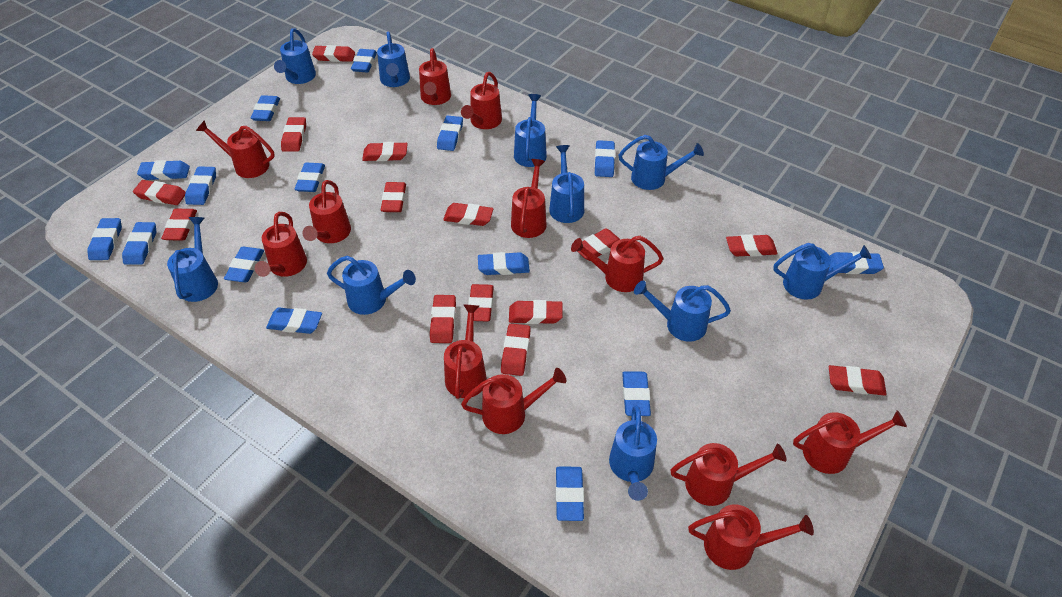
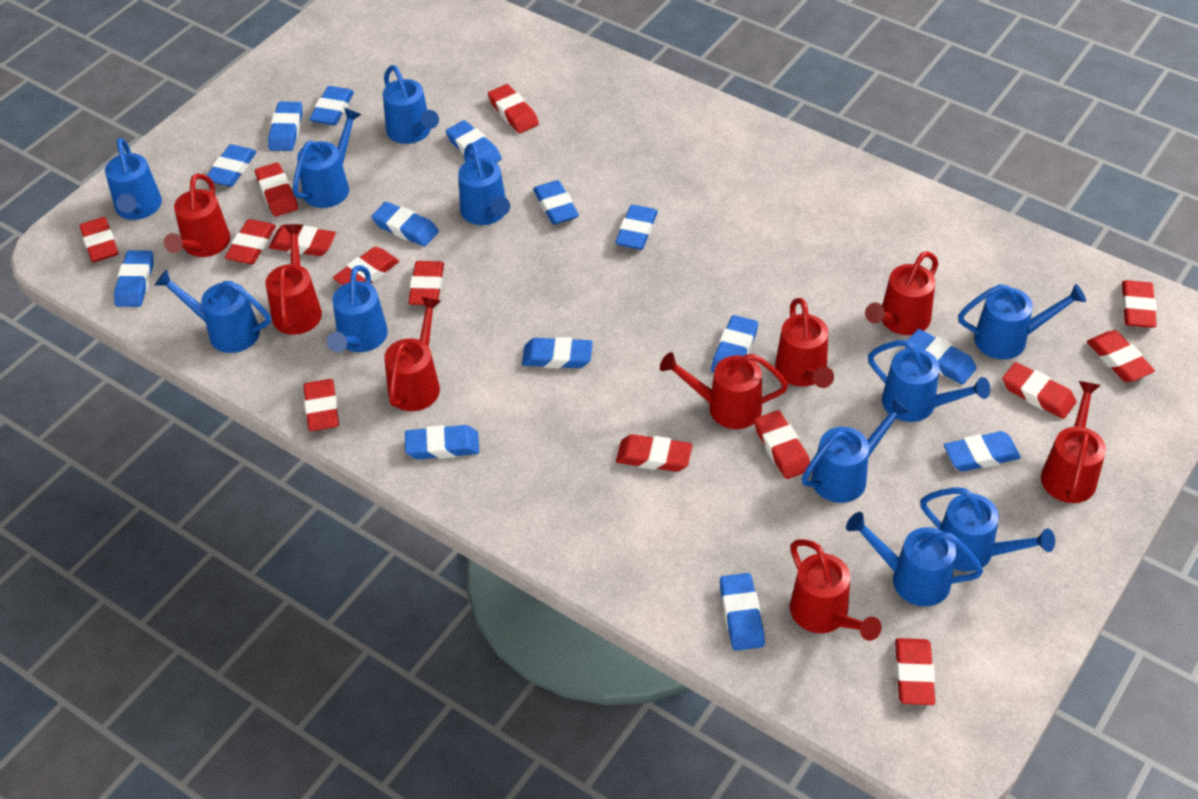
blue eraser: [87,218,122,260] [122,222,156,265] [137,160,190,180] [185,166,216,205] [224,247,264,282] [251,95,280,121] [266,307,322,334] [295,162,325,192] [351,49,377,72] [437,115,463,151] [478,252,530,275] [555,467,584,521] [594,140,615,177] [622,371,651,416] [829,252,884,274] = 15 -> [114,250,154,307] [207,144,257,187] [268,102,302,151] [309,86,354,125] [371,202,439,247] [405,425,479,460] [446,120,502,163] [522,337,593,369] [533,180,579,225] [615,205,658,250] [711,315,758,373] [720,573,765,651] [905,329,977,385] [944,431,1021,472] = 14
blue watering can: [167,217,218,302] [274,28,316,84] [327,256,416,315] [377,31,410,87] [514,94,547,167] [549,145,584,223] [609,405,657,501] [619,135,704,190] [634,281,731,342] [773,243,872,300] = 10 -> [105,138,162,220] [154,269,271,353] [293,108,362,208] [327,265,388,353] [383,65,439,144] [458,143,510,225] [802,397,910,503] [846,512,983,606] [868,340,990,422] [920,487,1055,572] [958,284,1086,359] = 11
red watering can: [196,120,275,178] [255,212,307,277] [302,180,351,243] [419,48,451,105] [444,304,487,399] [461,72,502,129] [461,368,566,434] [511,159,547,238] [571,236,664,292] [670,443,787,506] [688,504,814,570] [793,410,907,474] = 12 -> [164,173,230,257] [266,224,322,335] [384,297,441,411] [660,352,788,429] [775,298,834,388] [790,539,882,641] [865,251,938,335] [1041,381,1106,503] = 8

